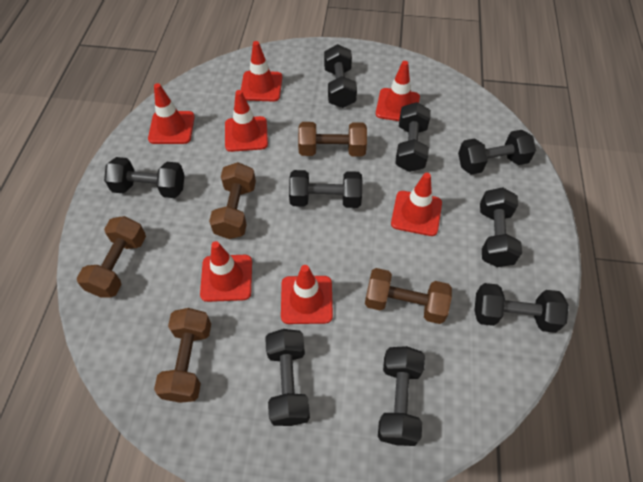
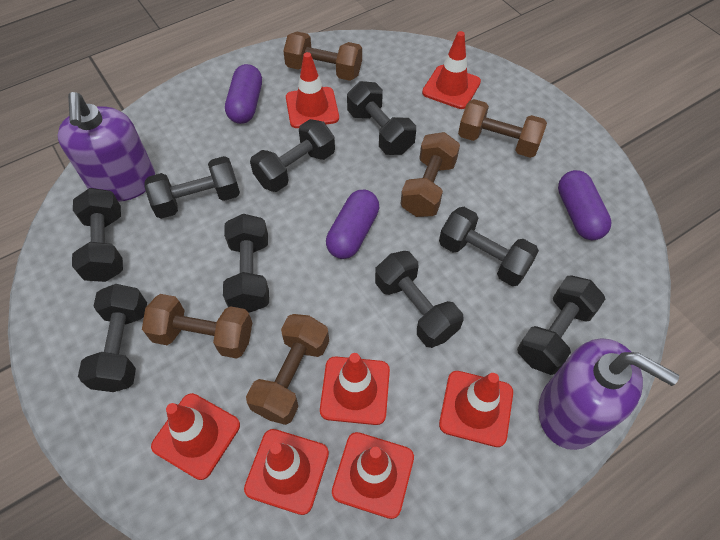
purple capsule: none = 0 -> [225,64,262,124] [326,190,379,259] [558,170,612,240] = 3
purple soap dispenser: none = 0 -> [57,92,155,202] [538,338,679,450] = 2

